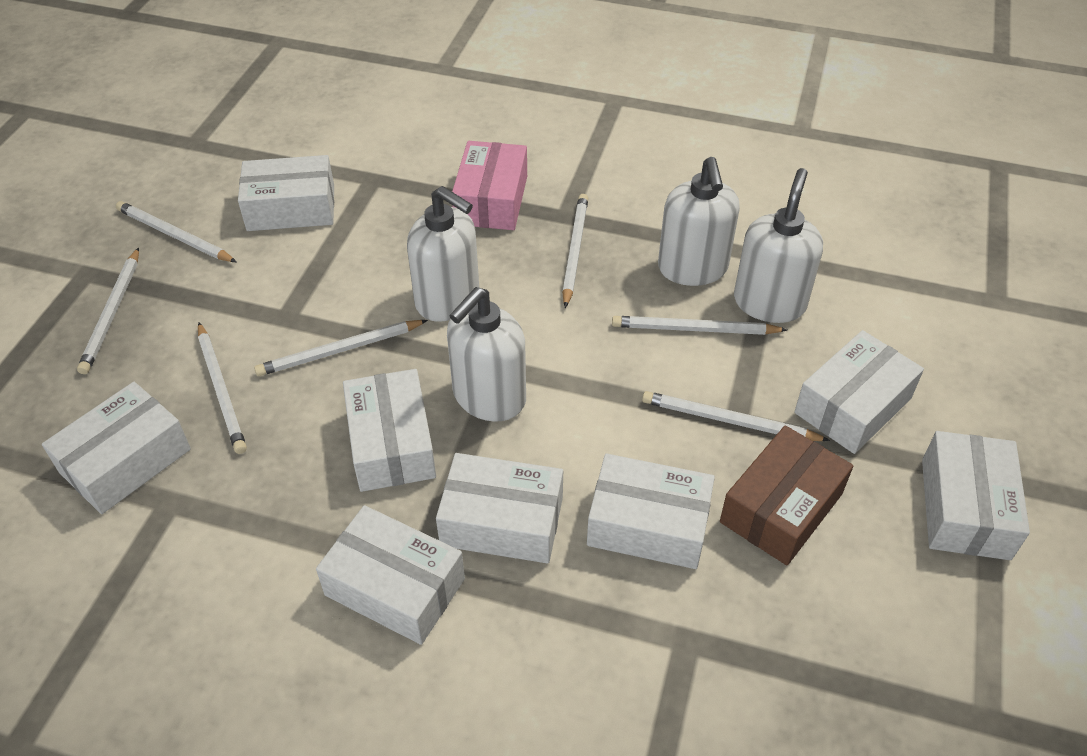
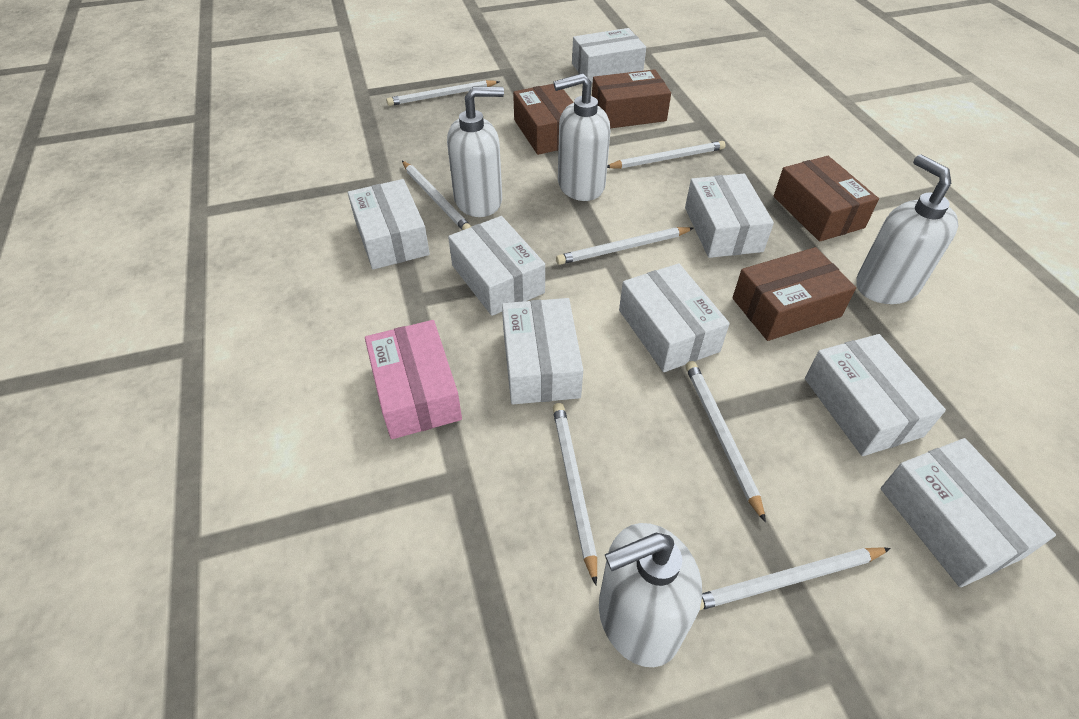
brown box: [720,425,853,565] = 1 -> [513,84,574,155] [592,69,671,128] [732,247,856,341] [774,156,879,242] = 4

